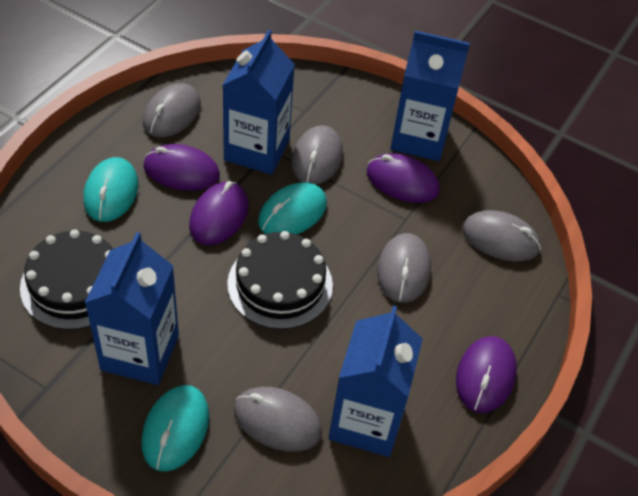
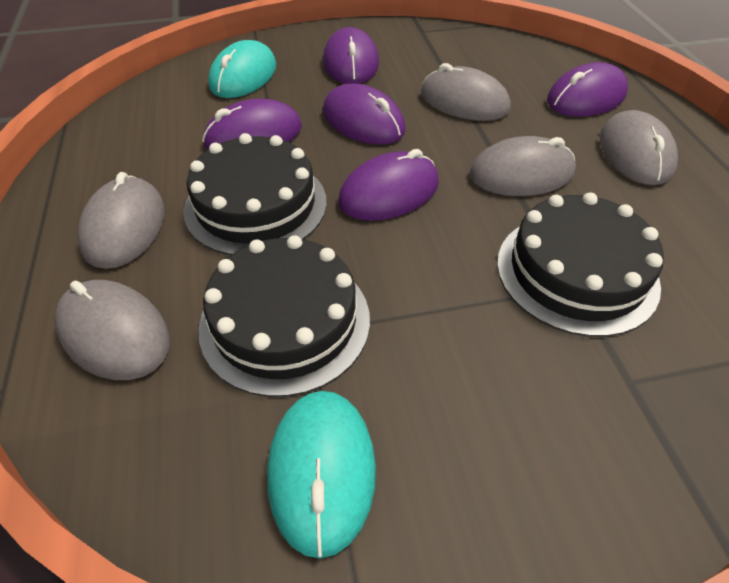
black cake: [20,229,113,330] [227,231,333,329] = 2 -> [183,133,327,255] [198,235,370,397] [497,192,664,337] = 3
blue carton: [85,232,179,385] [223,30,295,175] [329,306,423,457] [391,30,470,161] = 4 -> none = 0
purple mouse: [143,144,220,191] [189,181,249,245] [367,153,440,203] [456,336,517,413] = 4 -> [202,99,302,150] [323,27,379,84] [323,84,406,145] [338,149,439,221] [547,62,628,117] = 5
turquoise mouse: [83,157,138,222] [141,385,209,472] [258,182,327,235] = 3 -> [208,40,276,98] [267,391,376,558] = 2

